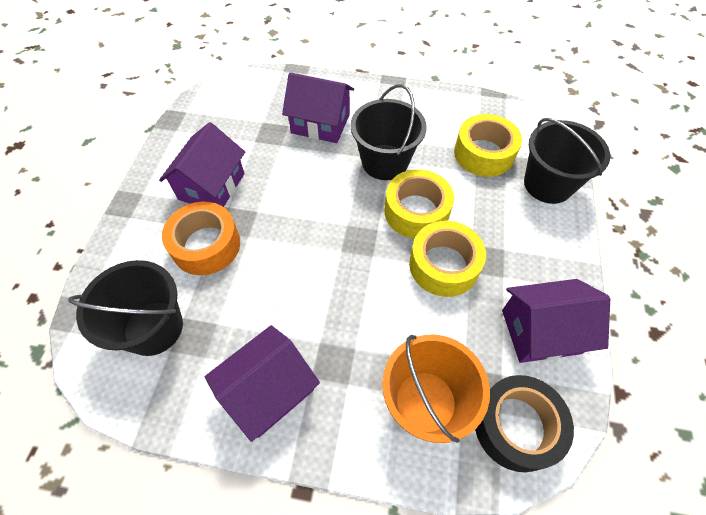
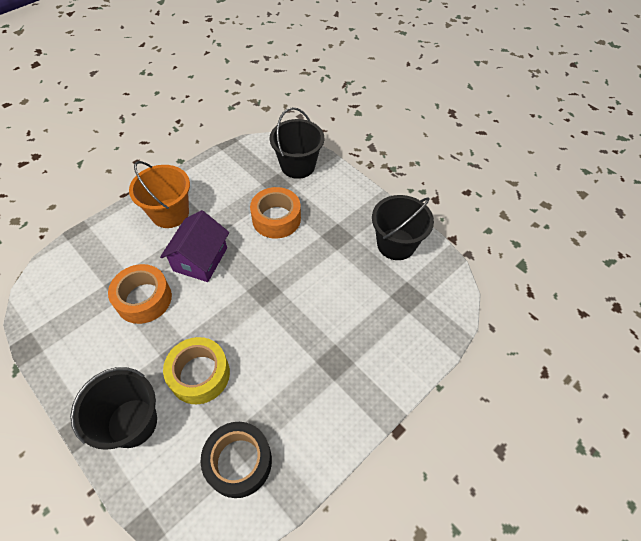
orange tape: [162,202,240,275] = 1 -> [108,264,172,324] [250,187,301,239] = 2
purple house: [159,122,245,207] [205,325,320,442] [282,72,354,143] [502,279,610,363] = 4 -> [160,210,229,282] = 1
yellow tape: [384,169,454,239] [409,221,486,297] [454,114,522,177] = 3 -> [163,337,230,404] = 1

